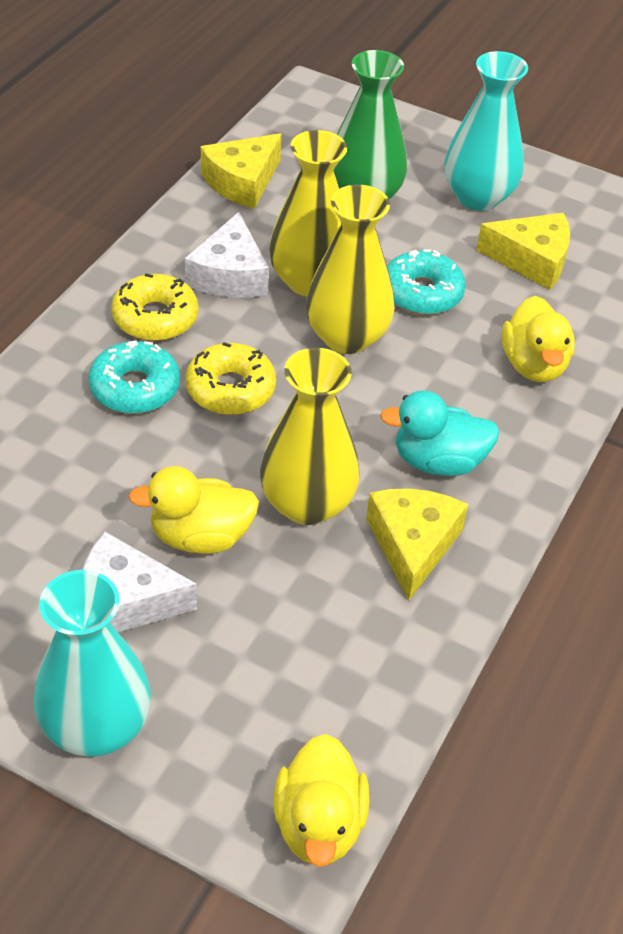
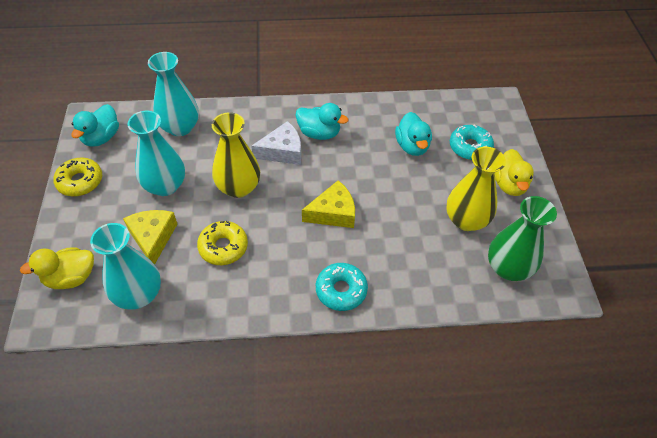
turquoise duck: [380,390,500,476] = 1 -> [71,104,119,147] [295,103,349,140] [395,112,432,156] = 3
turquoise vase: [34,570,151,757] [444,51,528,211] = 2 -> [90,223,161,309] [127,111,185,196] [148,52,199,136] = 3
white cheese: [83,532,197,632] [185,212,269,298] = 2 -> [251,121,301,165] = 1
yellow cheese: [201,133,282,209] [366,488,468,601] [476,213,570,290] = 3 -> [123,210,177,265] [302,180,355,228] = 2
yellow duck: [128,466,259,554] [274,734,369,867] [502,296,575,382] = 3 -> [20,247,94,289] [495,149,534,196] = 2
yellow vase: [260,348,360,525] [269,130,347,296] [306,185,395,354] = 3 -> [212,112,260,198] [446,147,506,231] = 2

